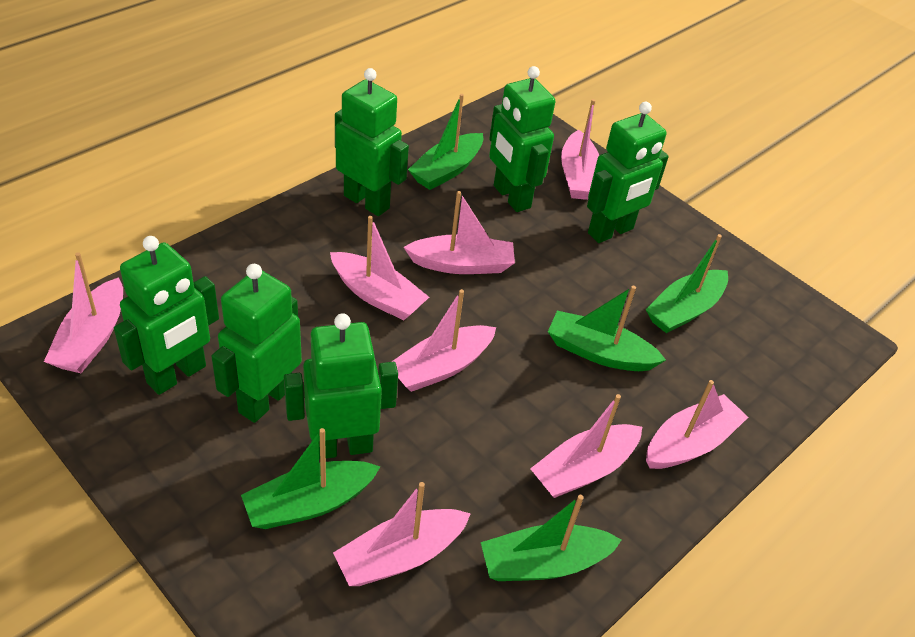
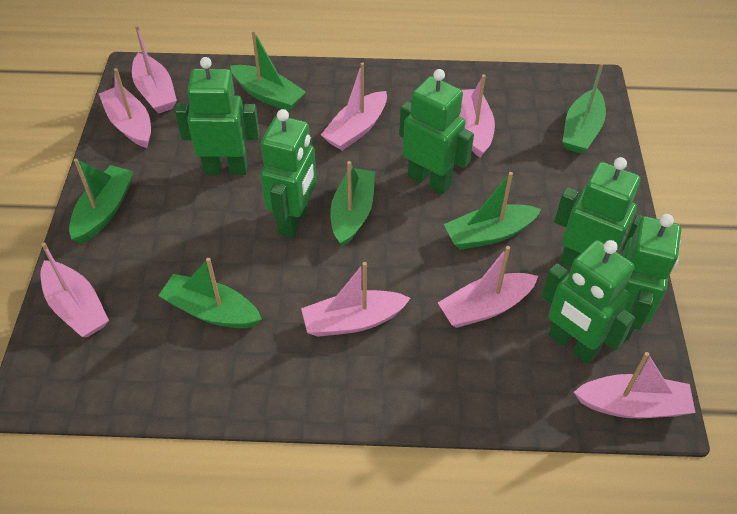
green boat: [241,428,380,529] [408,94,483,190] [481,495,622,581] [548,286,666,371] [646,234,728,333] = 5 -> [69,158,134,244] [158,258,262,328] [230,30,306,112] [330,161,375,247] [444,172,541,250] [563,63,606,154] = 6

